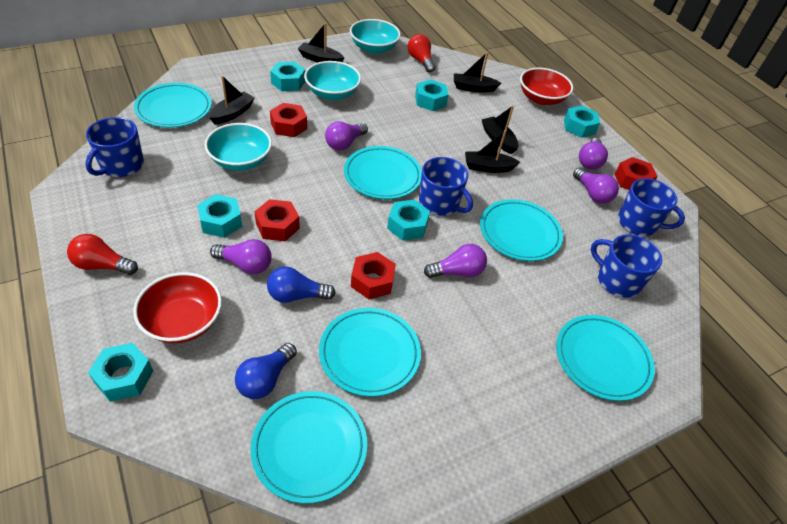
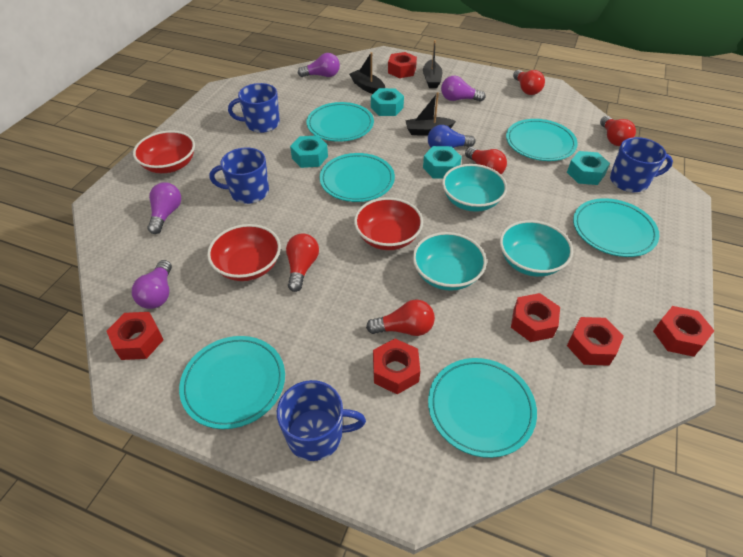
black boat: [209,76,255,124] [298,22,344,62] [454,52,501,92] [465,130,520,173] [482,105,518,154] = 5 -> [349,52,385,94] [405,92,456,135] [423,40,442,88] = 3
blue light bulb: [235,343,297,399] [267,266,336,303] = 2 -> [428,125,475,148] = 1
purple light bulb: [210,239,272,274] [325,121,368,150] [424,244,487,278] [573,167,619,204] [579,138,608,170] = 5 -> [132,260,172,309] [148,182,181,234] [298,53,340,77] [441,76,486,102] = 4
red bowl: [133,272,222,343] [520,68,573,105] = 2 -> [133,130,195,173] [207,224,281,281] [354,197,423,250] = 3
red light bulb: [67,234,138,275] [408,34,436,73] = 2 -> [286,233,319,292] [366,300,435,336] [465,147,507,174] [513,70,545,95] [600,116,636,146] = 5
red nut: [254,199,300,241] [270,103,307,137] [351,252,396,299] [615,157,658,190] = 4 -> [107,312,164,360] [373,339,420,394] [388,52,417,78] [511,293,560,342] [567,317,624,366] [653,306,714,357] = 6
turquoise nut: [88,343,153,402] [198,194,242,238] [270,61,306,91] [387,200,430,241] [415,79,448,111] [564,106,600,138] = 6 -> [290,135,328,168] [371,88,404,116] [423,146,462,179] [567,151,610,185] = 4

